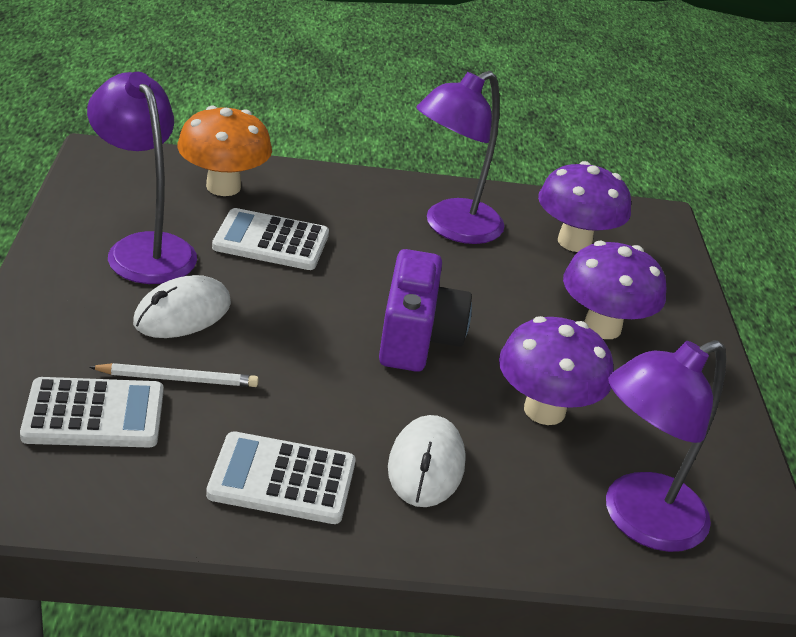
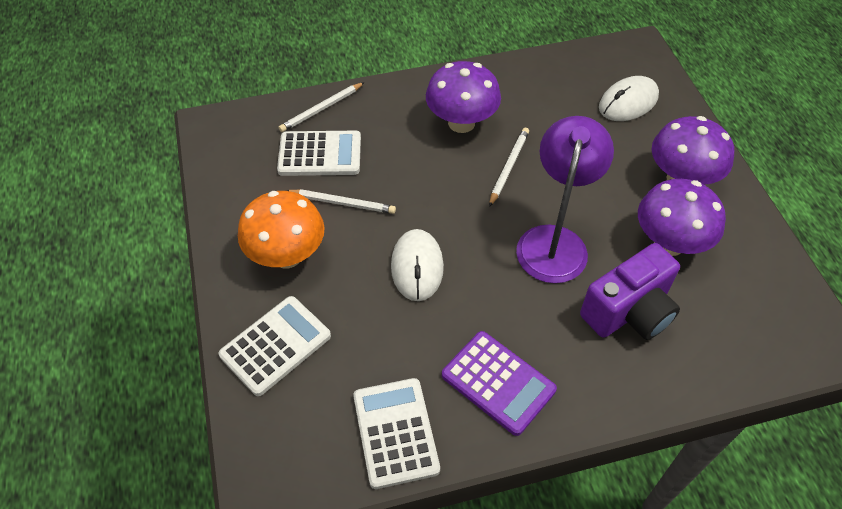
purple calculator: none = 0 -> [442,331,557,436] = 1
purple lamp: [87,72,197,284] [416,71,504,244] [606,340,726,552] = 3 -> [516,116,614,283] = 1
white pencil: [89,363,259,387] = 1 -> [279,82,365,132] [286,189,396,214] [489,128,529,207] = 3

